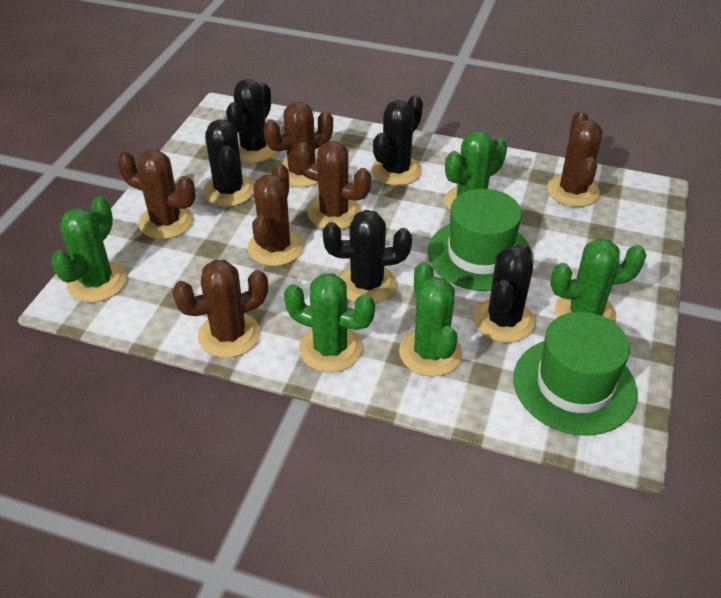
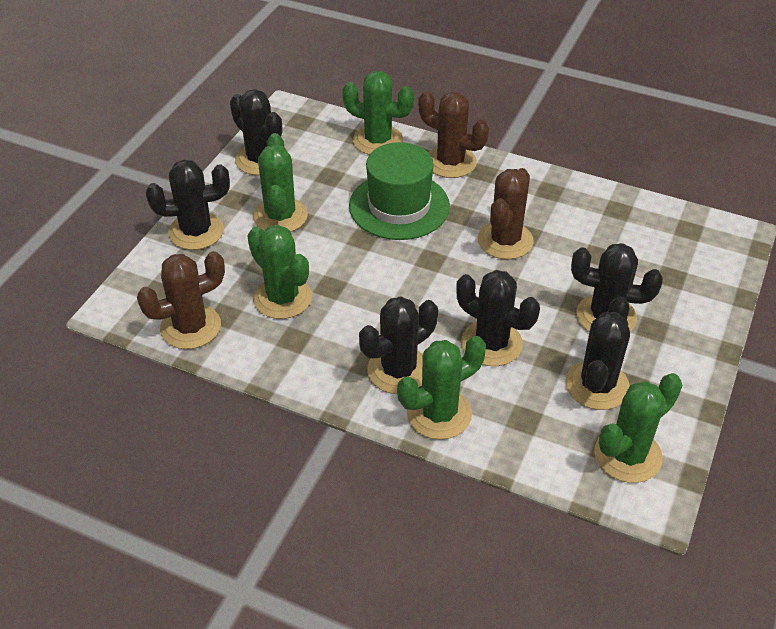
black cactus: [203,119,254,207] [226,79,277,163] [323,210,412,304] [372,95,423,186] [474,243,535,343] = 5 -> [146,160,230,250] [230,89,282,175] [359,296,438,394] [456,270,540,366] [565,296,630,410] [571,243,663,332] = 6
brown cactus: [117,150,196,239] [172,260,268,358] [248,163,304,266] [263,102,333,187] [295,141,371,229] [547,110,603,207] = 6 -> [137,251,225,349] [418,91,489,178] [478,168,534,259] = 3
green hat: [428,189,533,291] [513,312,638,435] = 2 -> [349,142,450,240] = 1

